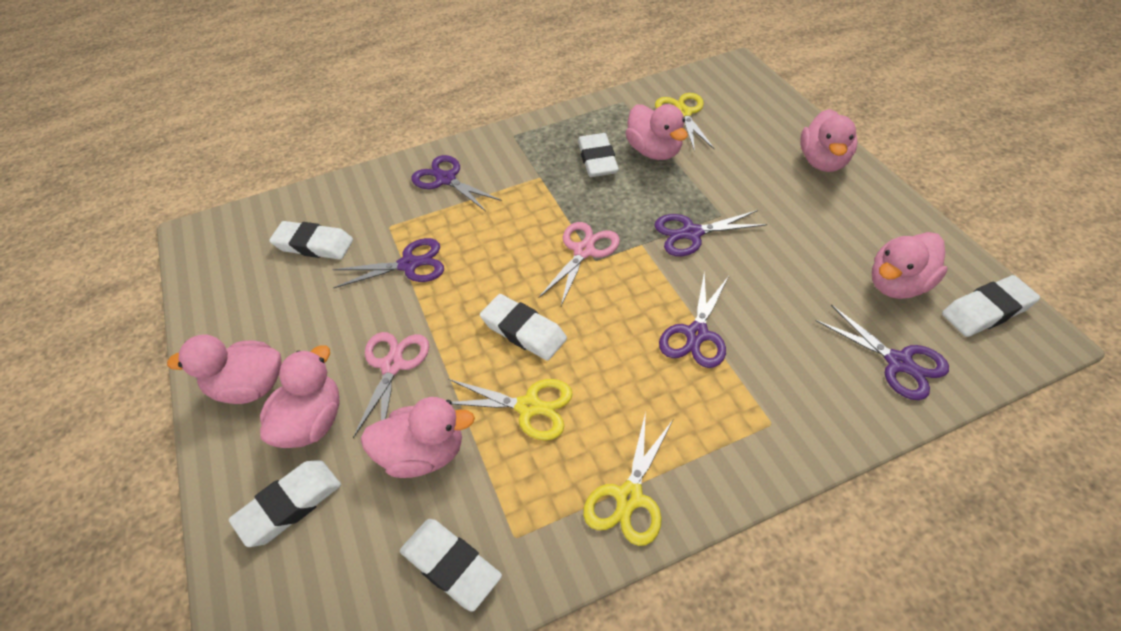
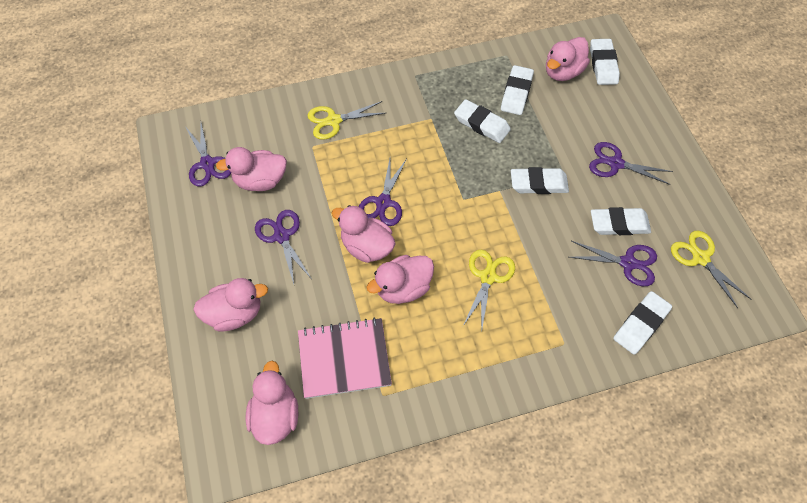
pink notebook: none = 0 -> [298,318,392,399] = 1
pink scissors: [353,332,429,438] [538,222,620,306] = 2 -> none = 0

